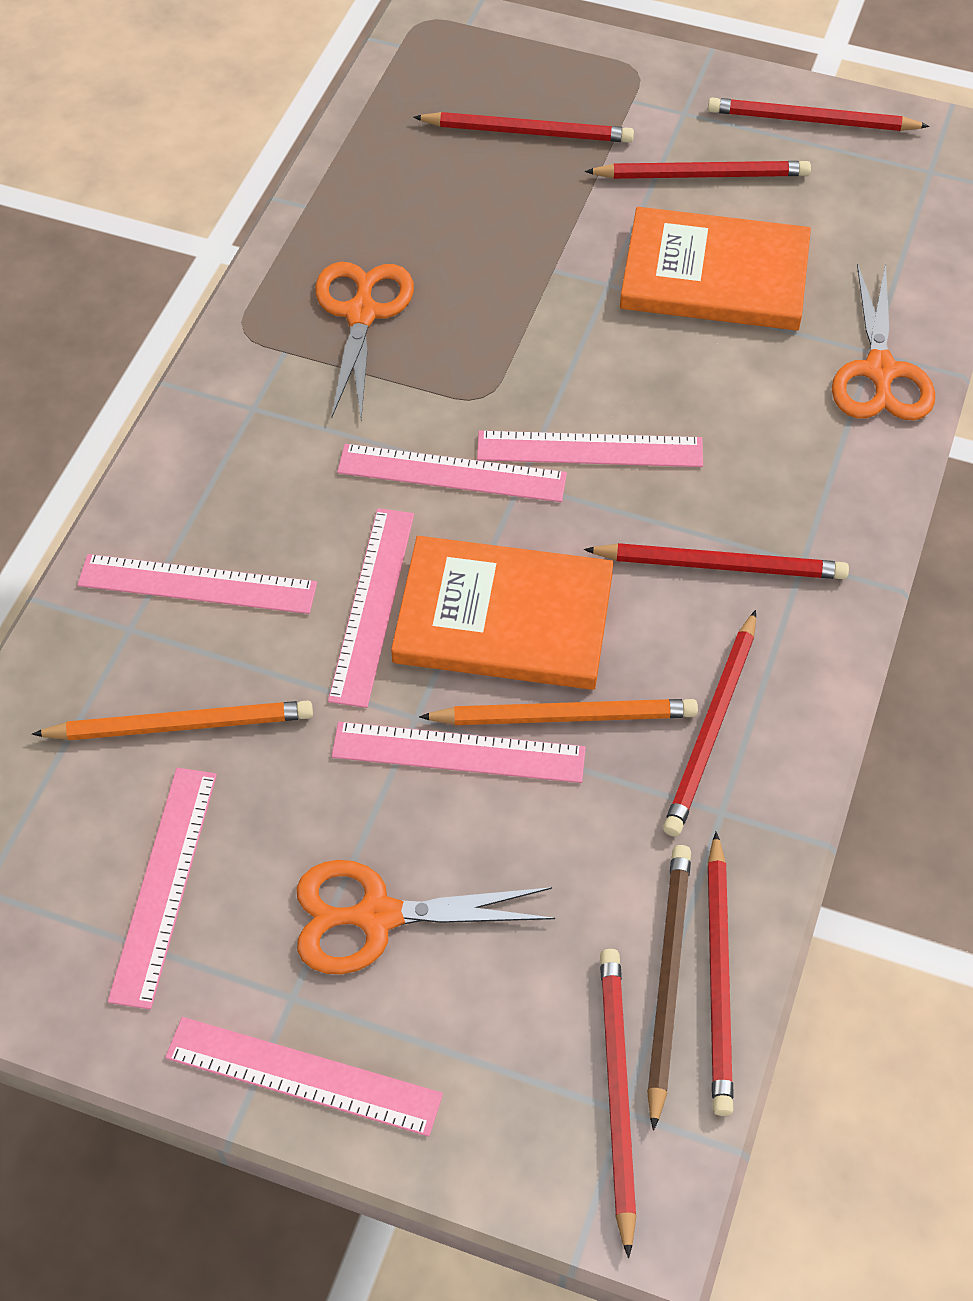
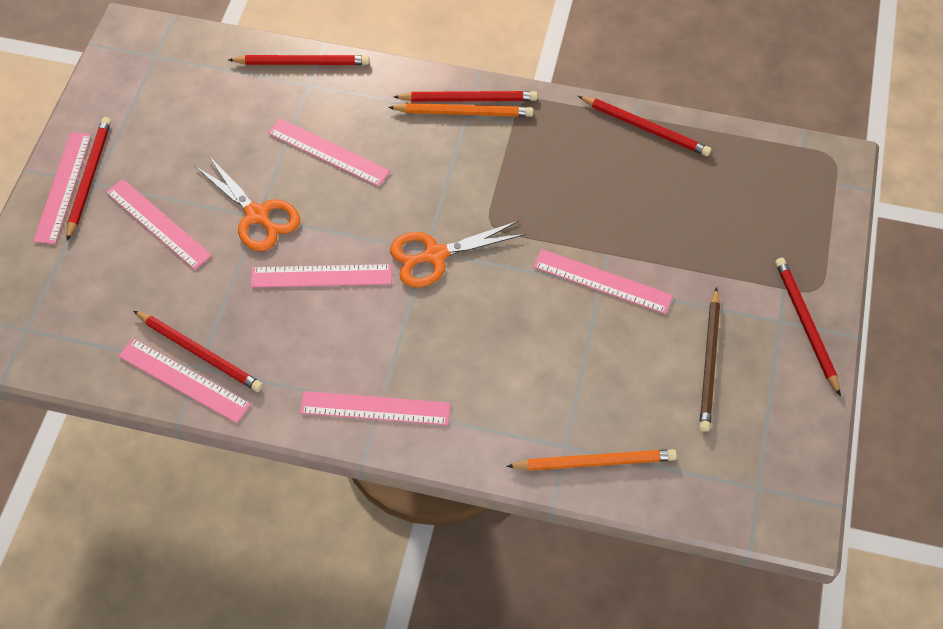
orange book: [391,536,614,690] [620,207,811,331] = 2 -> none = 0
orange scissors: [296,860,555,974] [315,262,414,419] [832,263,935,421] = 3 -> [195,155,300,251] [390,221,525,288] = 2
red pencil: [413,112,634,143] [584,543,849,579] [585,161,811,179] [600,949,637,1258] [663,610,756,837] [707,832,734,1116] [708,98,930,131] = 7 -> [66,117,111,241] [134,311,263,392] [228,55,370,65] [394,91,538,102] [578,96,711,156] [775,258,841,396] = 6

